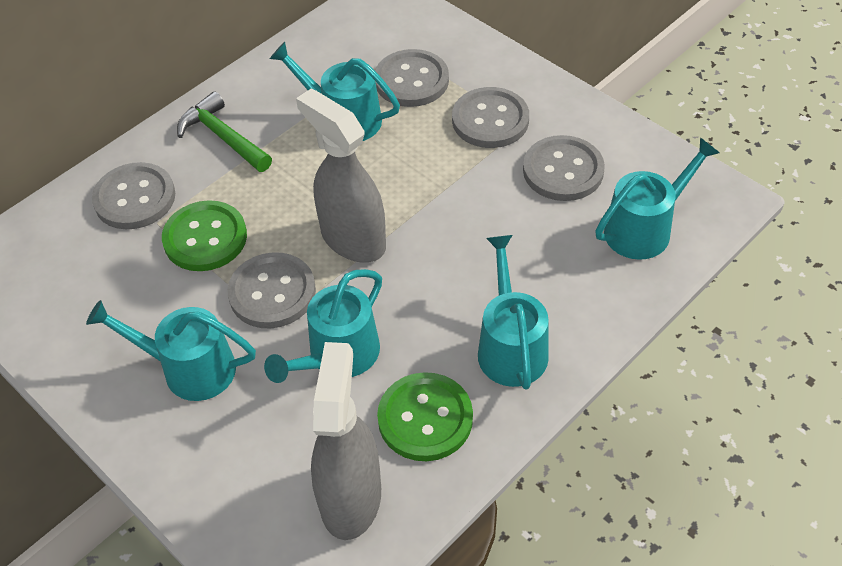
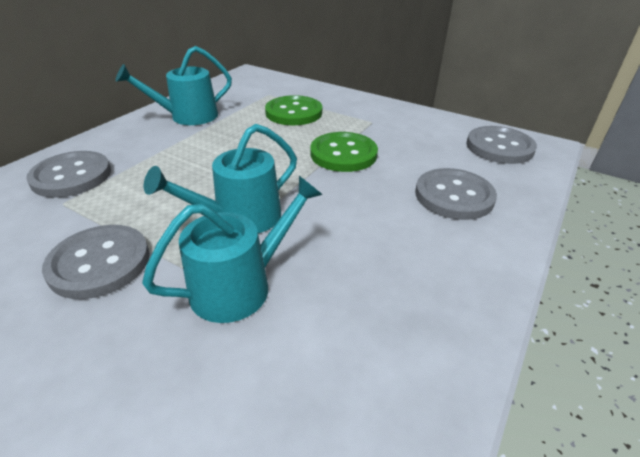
green hammer: [177,91,272,172] = 1 -> none = 0
grey button: [92,162,175,229] [227,252,316,328] [375,49,449,107] [452,87,529,148] [523,135,605,201] = 5 -> [26,151,111,198] [42,225,150,299] [415,168,497,220] [467,126,537,164] = 4
grey spray bottle: [296,89,386,263] [311,342,381,540] = 2 -> none = 0
turquoise watering can: [86,300,256,401] [264,269,382,383] [270,42,400,141] [478,235,549,390] [595,137,720,260] = 5 -> [116,46,232,125] [142,176,323,323] [144,124,297,233] = 3

